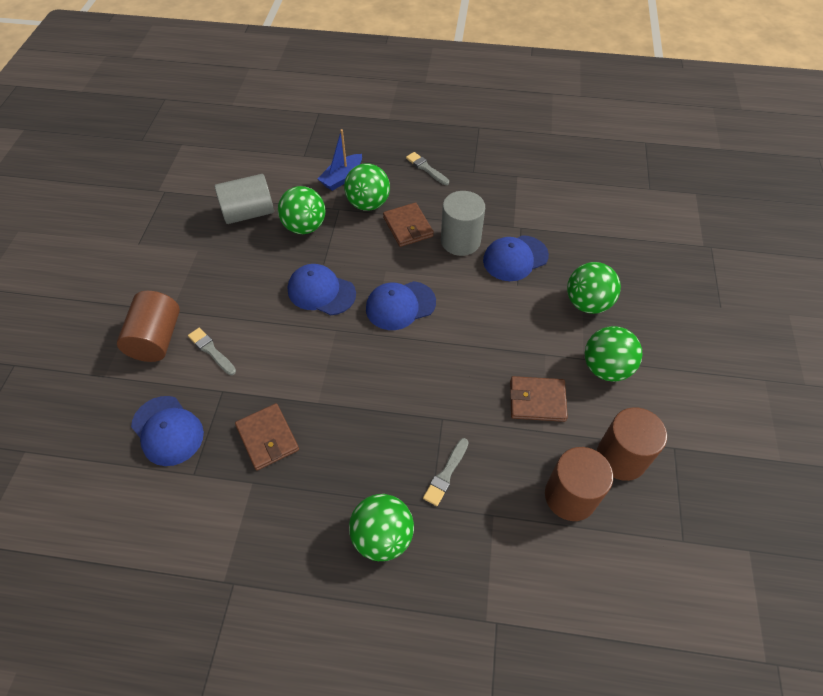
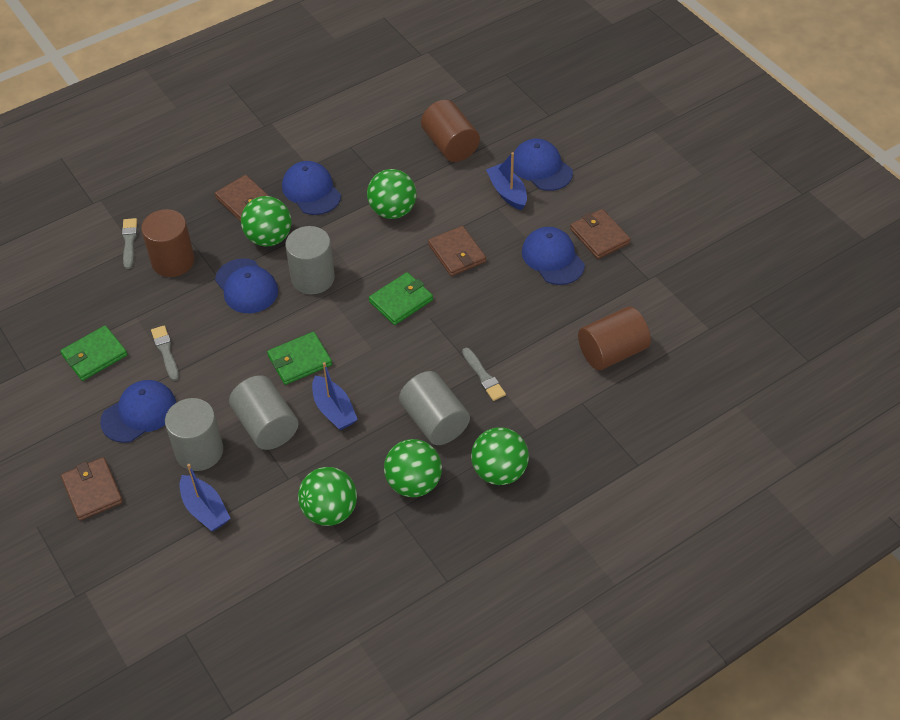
blue boat: [318,129,362,191] = 1 -> [180,464,231,531] [312,362,358,430] [486,152,527,210] = 3
blue cap: [131,396,204,466] [288,264,356,315] [366,281,436,330] [483,235,549,281] = 4 -> [100,380,176,443] [215,258,278,313] [282,161,341,215] [513,139,573,191] [522,227,585,285] = 5
brown wallet: [235,403,299,470] [383,202,434,247] [510,376,568,422] = 3 -> [61,457,123,521] [215,175,269,221] [428,226,486,276] [570,209,630,259] = 4
green wallet: none = 0 -> [60,326,127,381] [267,332,332,385] [369,272,433,325] = 3
grey cylinder: [215,174,274,224] [441,191,485,256] = 2 -> [165,398,223,471] [229,375,299,450] [285,226,335,294] [399,371,470,445] = 4

